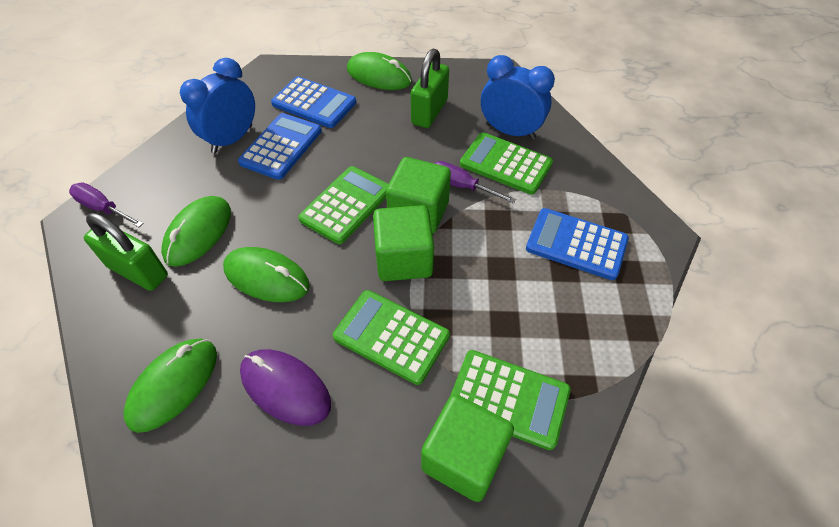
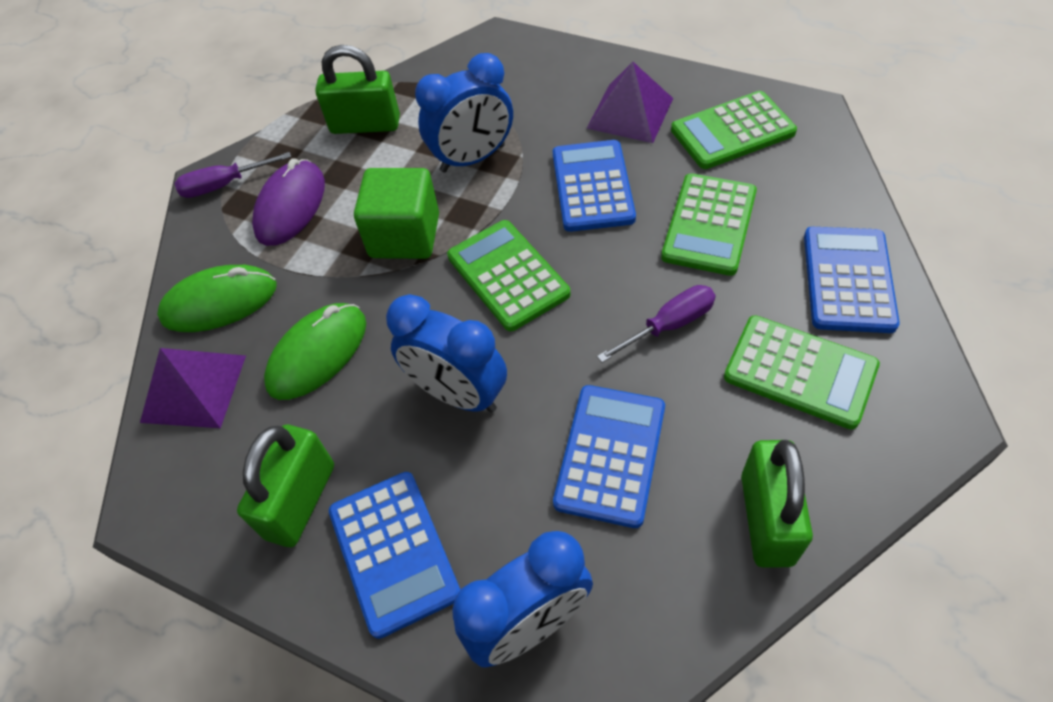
blue calculator: [238,113,322,180] [271,76,356,128] [526,208,629,280] = 3 -> [329,472,461,639] [553,140,636,232] [553,385,665,528] [804,227,900,333] = 4
blue clock: [180,58,255,153] [481,55,555,139] = 2 -> [386,294,507,413] [415,53,513,173] [452,531,593,667] = 3
green cube: [373,205,434,281] [386,157,451,234] [421,394,514,502] = 3 -> [354,168,439,259] = 1
green mouse: [123,339,217,433] [161,196,231,267] [223,247,310,302] [347,52,412,90] = 4 -> [157,265,277,332] [264,303,366,400] = 2
green padlock: [84,213,168,291] [411,49,449,128] = 2 -> [237,425,334,547] [315,45,400,134] [741,440,813,568] = 3
purple pyramid: none = 0 -> [140,348,246,428] [586,62,673,143] = 2

